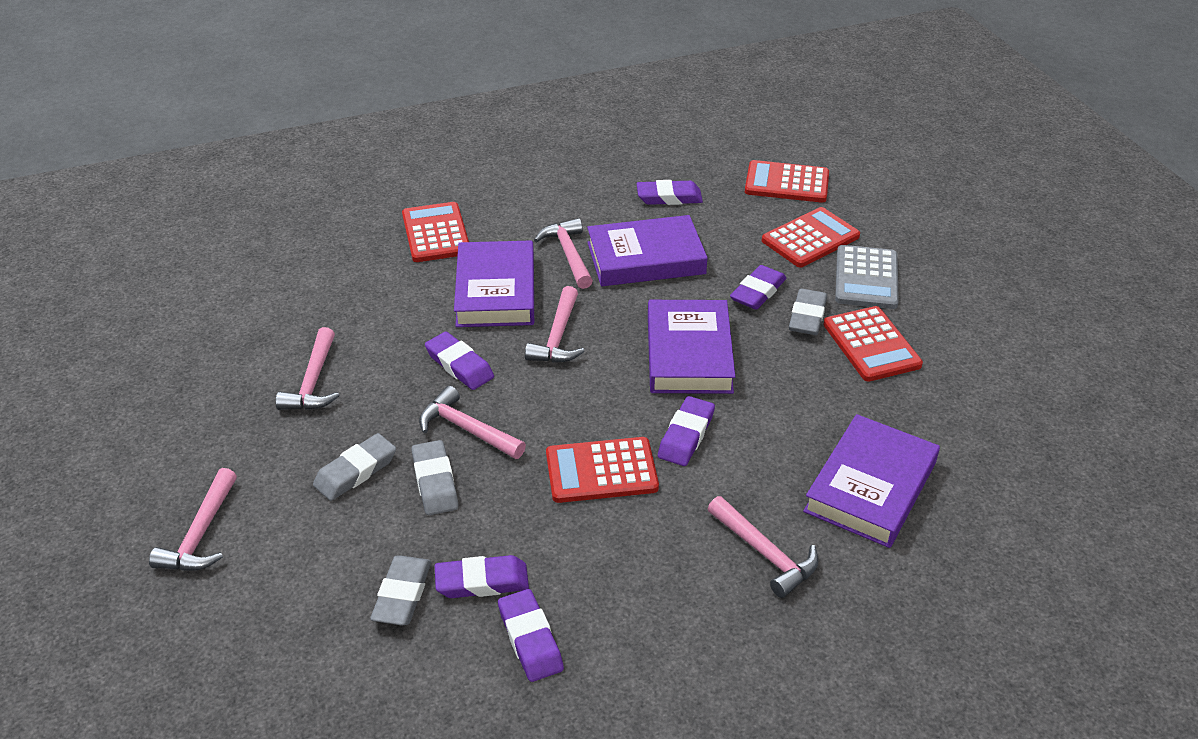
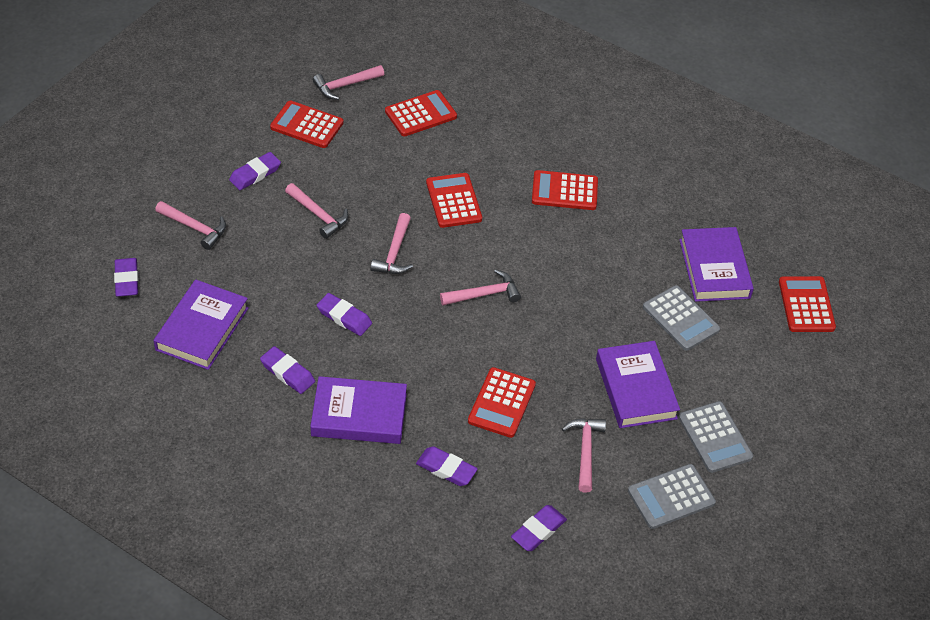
grey calculator: [835,245,899,309] = 1 -> [628,464,716,529] [643,285,720,351] [679,401,753,473] = 3
grey eraser: [313,433,396,501] [370,555,431,625] [411,440,458,515] [789,289,827,335] = 4 -> none = 0
red calculator: [402,202,469,262] [546,437,659,503] [745,160,829,203] [762,207,860,267] [823,306,923,382] = 5 -> [270,101,343,148] [385,90,457,137] [426,173,482,228] [468,367,536,438] [532,170,598,210] [779,276,836,332] = 6

